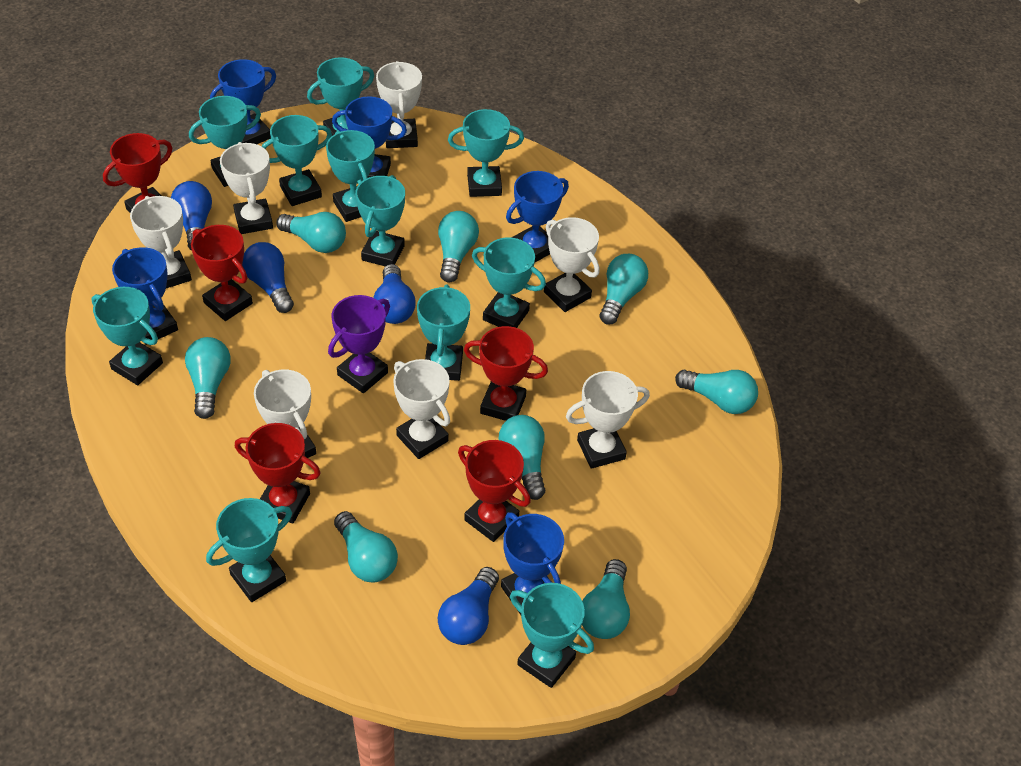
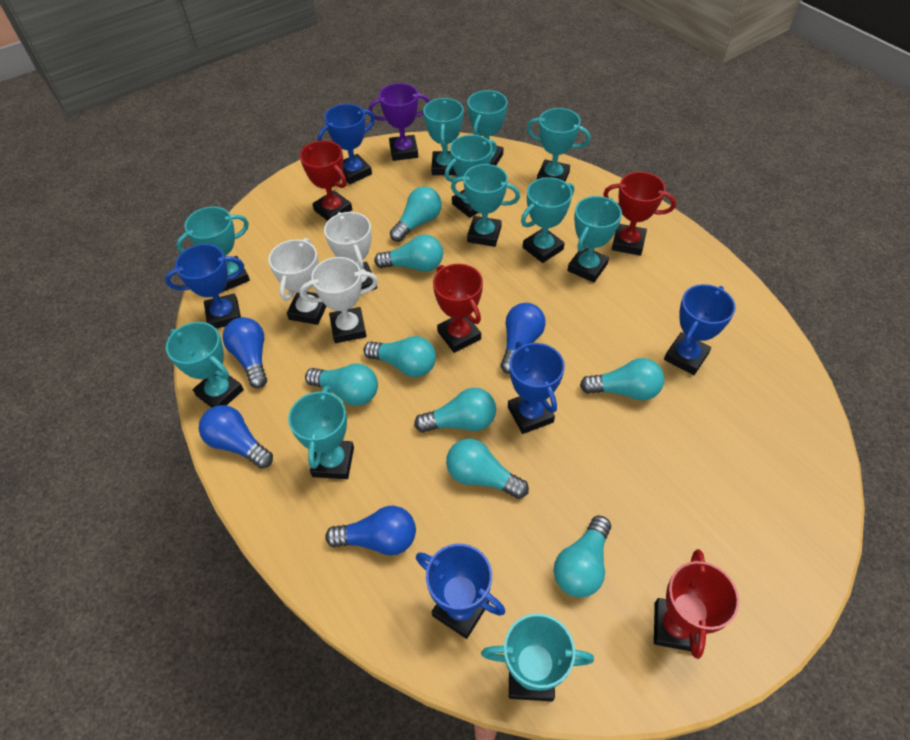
red trophy: [103,133,172,213] [191,225,253,321] [235,423,321,524] [458,440,531,542] [464,326,548,421] = 5 -> [300,140,352,221] [433,264,483,353] [603,172,676,256] [654,549,739,659] = 4
white trophy: [130,196,192,288] [220,142,273,234] [254,370,316,458] [376,61,422,148] [393,359,450,459] [544,217,600,312] [566,371,650,469] = 7 -> [268,238,327,325] [300,257,378,343] [324,212,377,290] = 3

